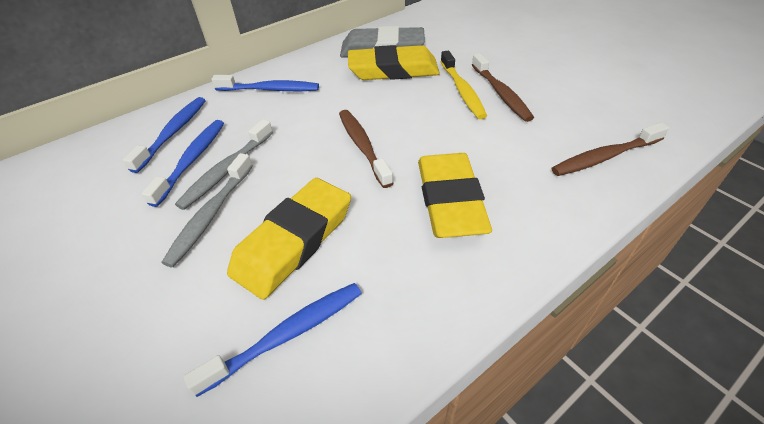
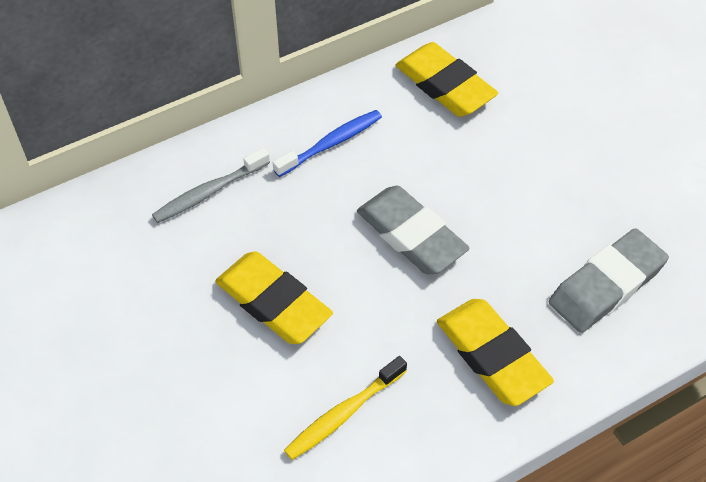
blue toothbrush: [123,97,206,173] [141,120,224,207] [183,283,362,397] [212,75,319,91] = 4 -> [273,110,382,177] = 1
brown toothbrush: [339,110,393,188] [472,53,534,122] [552,122,669,176] = 3 -> none = 0
grey eraser: [340,26,425,58] = 1 -> [357,186,469,274] [549,228,669,333] = 2
grey toothbrush: [161,153,253,267] [175,119,273,210] = 2 -> [152,148,270,223] = 1

